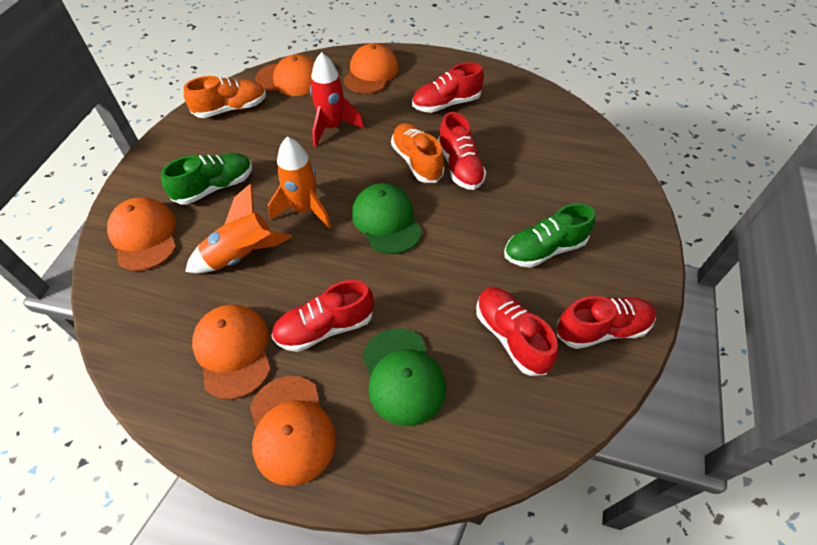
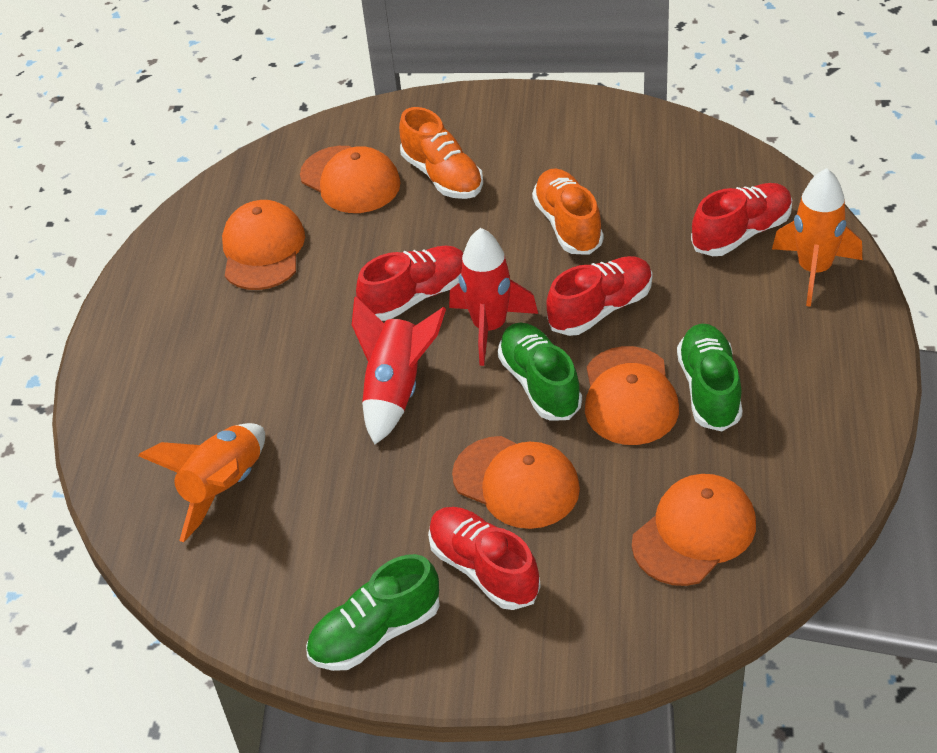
green cap: [352,183,422,254] [362,328,446,426] = 2 -> none = 0
green shoe: [161,153,252,205] [504,203,595,268] = 2 -> [306,554,440,671] [498,323,582,421] [677,324,742,431] = 3
red rocket: [310,52,364,147] = 1 -> [352,296,446,444] [449,228,538,366] = 2
red shoe: [271,280,374,352] [412,62,484,113] [438,112,486,190] [476,287,558,376] [557,296,656,349] = 5 -> [356,246,463,321] [428,507,541,610] [546,256,652,336] [691,183,792,256] = 4

